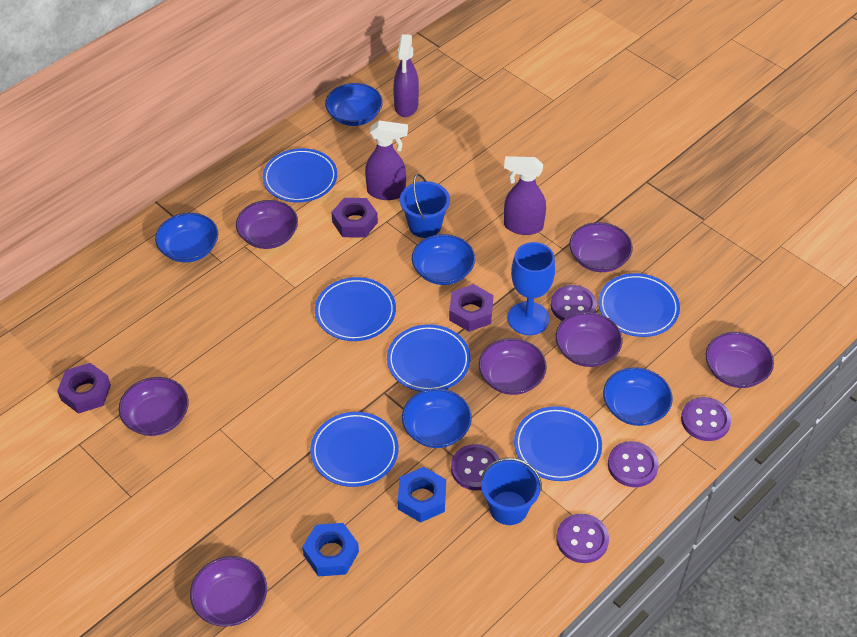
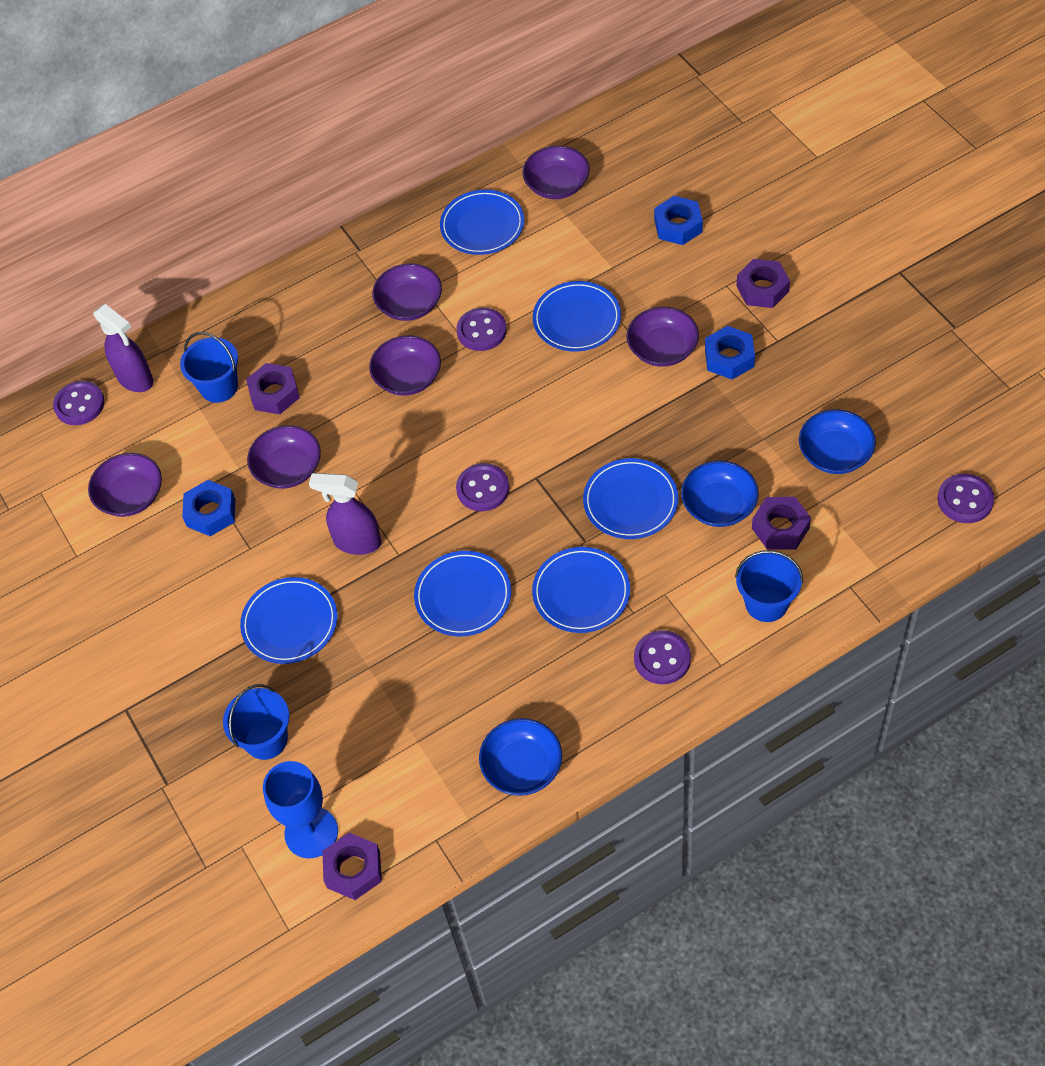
blue bowl: [155,213,218,262] [325,83,383,126] [402,388,472,448] [412,234,475,285] [603,367,673,426] = 5 -> [479,718,562,796] [681,461,759,527] [799,410,876,474] = 3
blue bucket: [400,174,450,238] [480,458,542,525] = 2 -> [180,332,238,403] [223,684,289,760] [735,550,803,622] = 3
blue nut: [302,523,359,576] [398,467,446,523] = 2 -> [182,480,235,536] [654,196,703,245] [705,326,755,379] = 3
purple bowl: [119,377,189,436] [190,556,267,627] [236,200,298,249] [479,338,547,395] [556,312,622,367] [569,222,633,272] [706,332,774,388] = 7 -> [88,453,162,517] [247,425,321,489] [369,336,441,396] [372,263,442,321] [522,146,590,199] [627,307,699,367] = 6
purple nut: [57,363,111,414] [331,198,378,238] [449,284,493,332] = 3 -> [246,363,300,414] [322,833,382,900] [737,259,790,308] [752,497,811,550] = 4
purple spray bottle: [365,120,408,200] [393,34,419,117] [504,156,546,235] = 3 -> [93,304,153,392] [309,473,381,555] = 2

